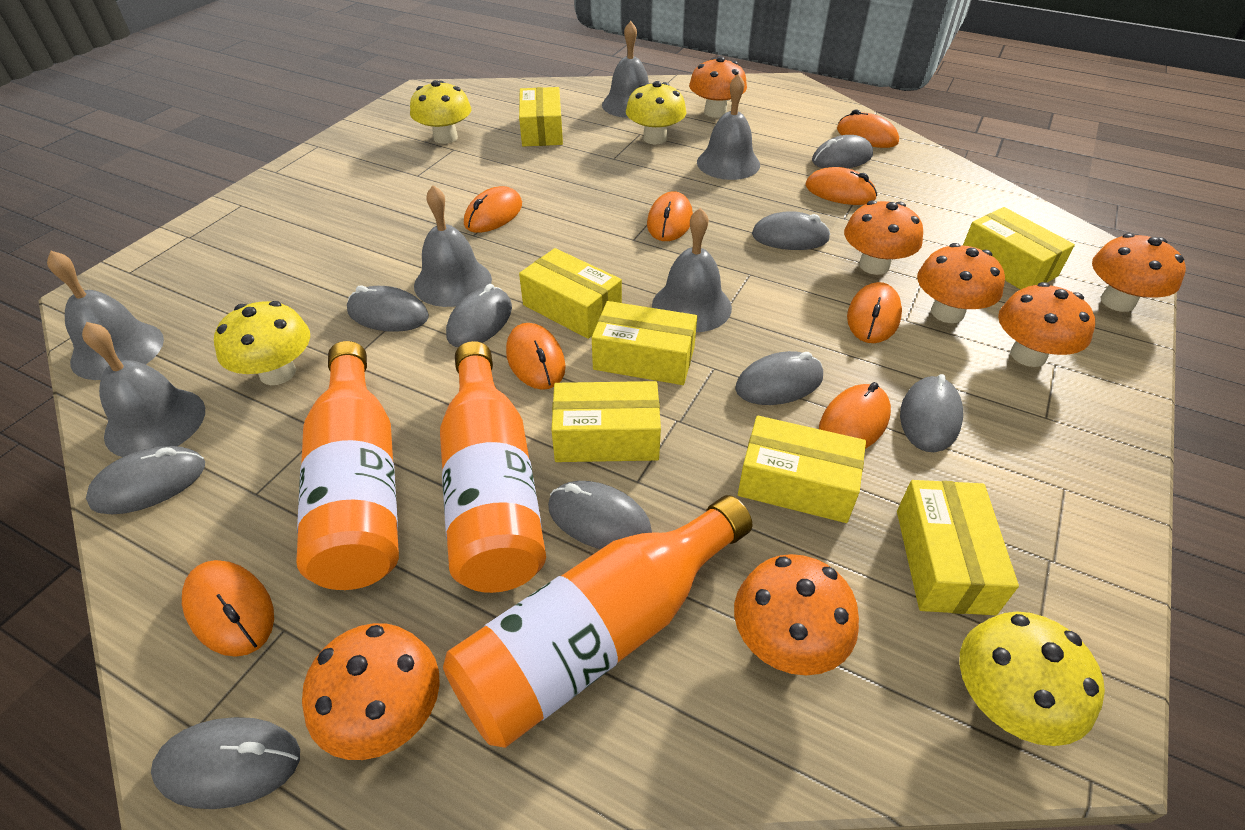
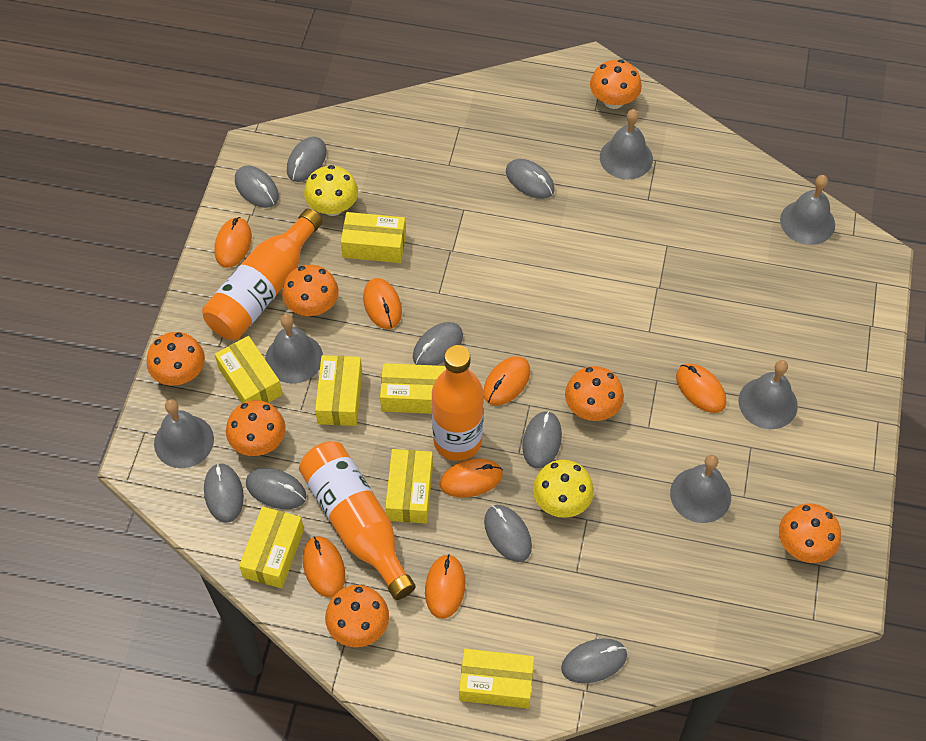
orange mouse: [182,560,274,657] [464,186,522,233] [506,323,566,390] [647,191,693,241] [805,167,877,205] [819,382,891,449] [837,110,899,148] [847,282,902,343] = 8 -> [214,217,252,268] [303,536,345,598] [363,278,402,329] [425,554,465,619] [440,459,503,497] [483,356,531,406] [676,364,726,413] = 7
yellow mushroom: [214,301,310,385] [410,80,471,144] [626,81,687,144] [959,612,1105,746] = 4 -> [304,165,358,216] [533,460,594,518] = 2

